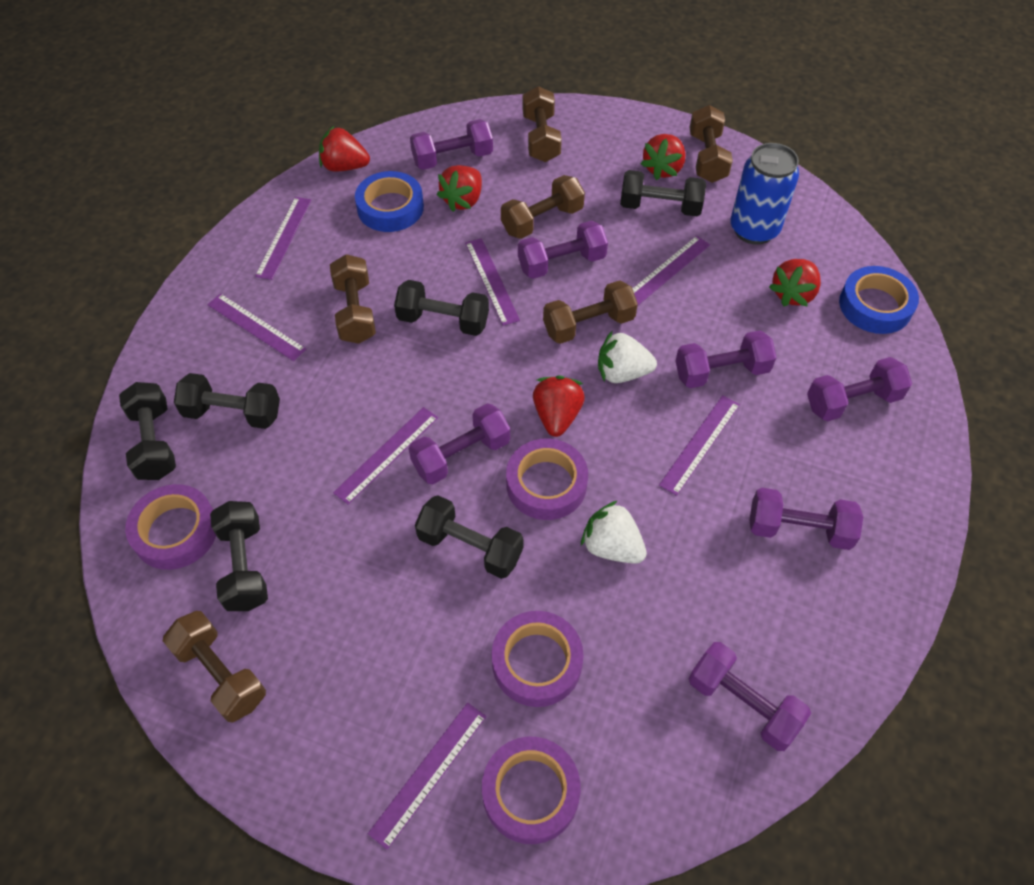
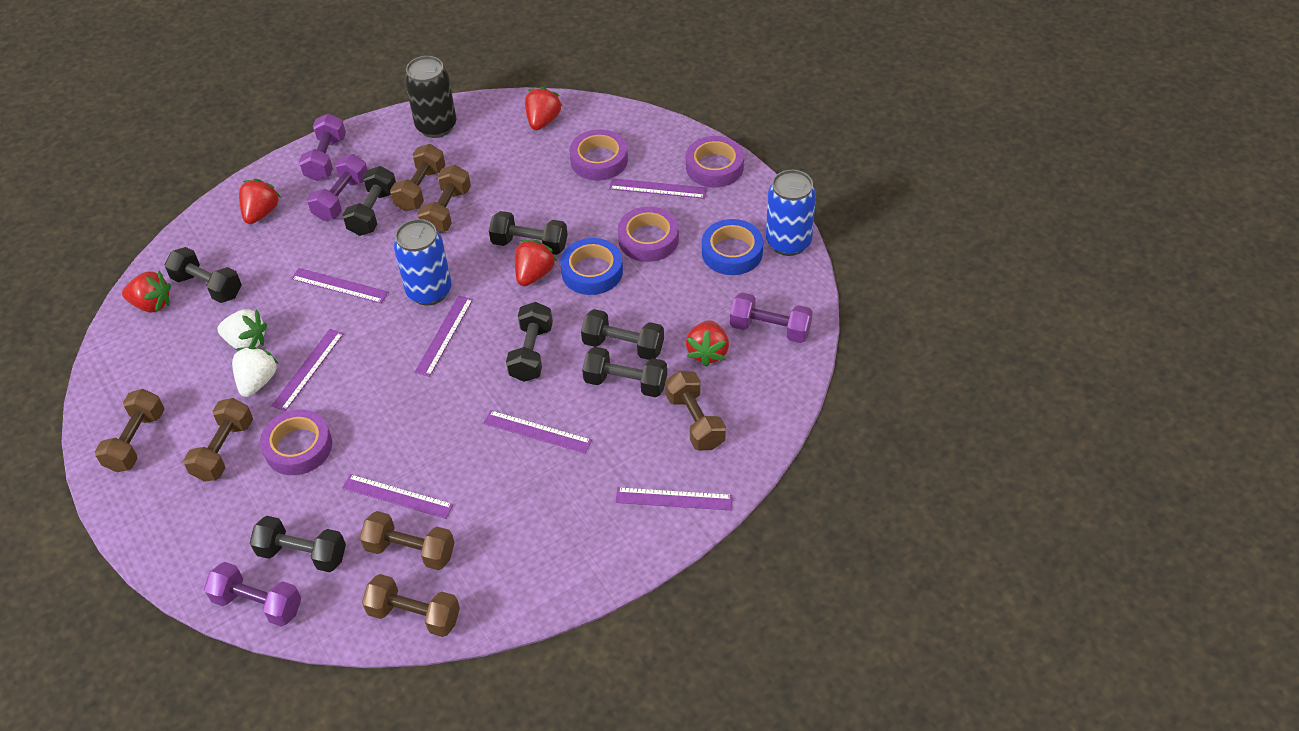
black can: none = 0 -> [405,56,457,138] = 1
black dumbbell: [119,382,176,480] [174,373,280,429] [210,501,268,611] [394,280,489,336] [415,495,524,579] [620,170,706,216] = 6 -> [164,247,242,303] [250,516,346,572] [343,166,396,236] [489,211,568,255] [506,302,553,382] [581,309,664,360] [582,347,667,397] = 7
blue can: [730,143,799,245] = 1 -> [394,219,452,306] [766,170,816,256] = 2
brown dumbbell: [163,611,266,723] [330,254,376,344] [501,175,585,239] [522,86,562,162] [543,280,638,344] [689,105,733,183] = 6 -> [95,389,165,472] [183,398,253,482] [360,511,455,570] [362,574,460,637] [390,144,445,211] [417,165,471,233] [665,371,726,450] = 7
purple dumbbell: [409,403,510,484] [410,119,493,170] [518,221,608,279] [676,330,777,388] [689,642,811,751] [749,488,863,550] [807,357,912,422] = 7 -> [204,562,301,627] [299,114,346,181] [307,154,368,221] [730,292,813,343] = 4

